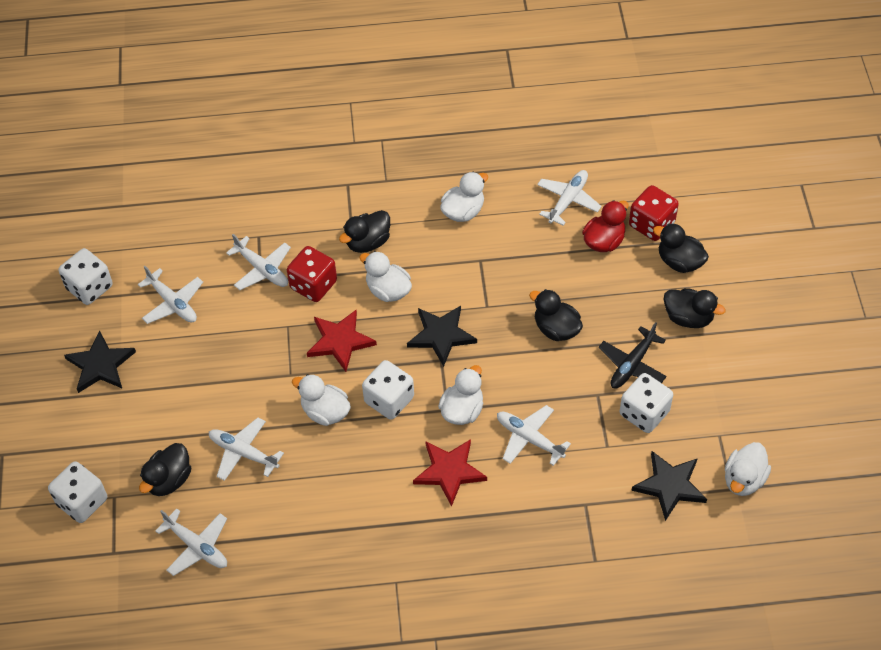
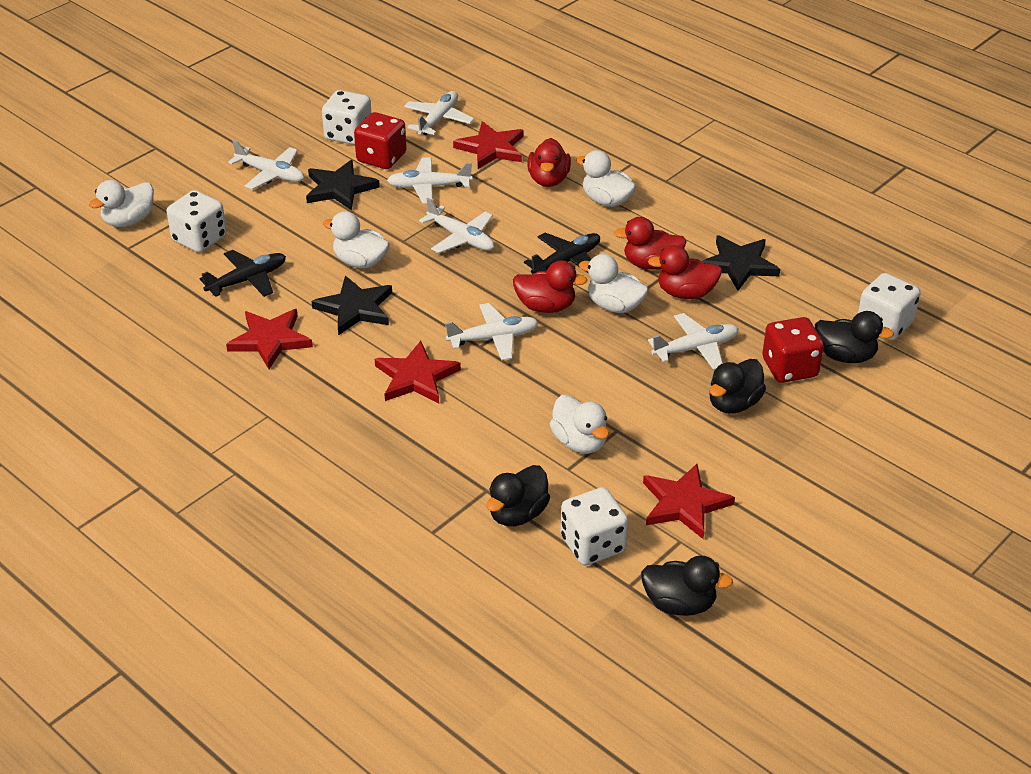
black duck: [139,443,191,496] [339,210,390,253] [529,289,583,341] [653,223,709,273] [664,288,726,328] = 5 -> [486,465,550,527] [641,556,733,616] [710,359,766,414] [815,311,894,363] = 4
black plane: [599,322,667,389] = 1 -> [200,250,286,297] [524,232,600,274] = 2
red duck: [582,200,629,252] = 1 -> [513,260,587,313] [528,138,571,187] [614,217,687,270] [648,245,722,299] = 4
red star: [307,310,377,372] [413,439,487,507] = 2 -> [226,309,313,369] [375,341,461,403] [453,121,523,169] [643,464,735,539] = 4

